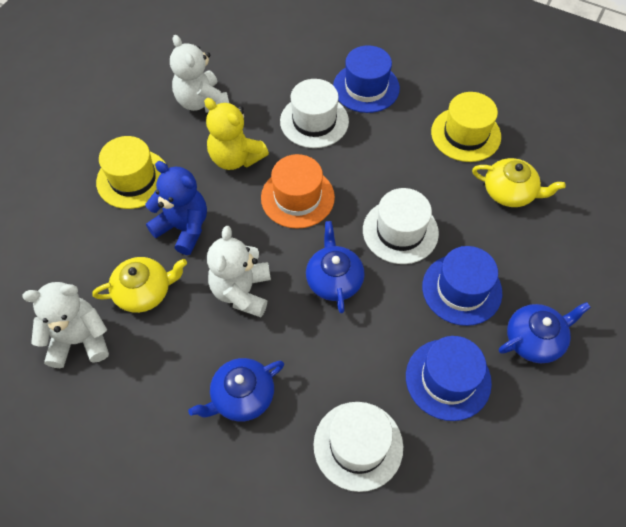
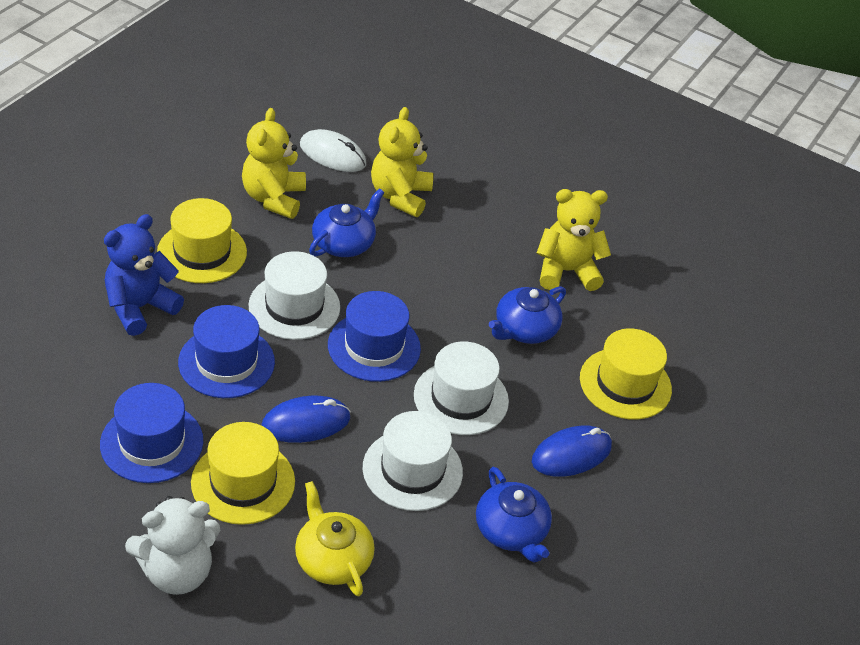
blue mouse: none = 0 -> [261,396,351,443] [532,426,612,477] = 2
orange hat: [261,154,335,229] = 1 -> none = 0
white mouse: none = 0 -> [300,129,366,172] = 1
white teddy bear: [22,282,109,368] [170,35,229,113] [207,226,271,317] = 3 -> [125,496,220,595] = 1
yellow hat: [96,136,167,209] [431,92,501,162] = 2 -> [157,198,247,283] [191,422,295,525] [580,328,672,420] = 3
yellow teapot: [92,257,187,313] [472,158,566,207] = 2 -> [295,481,375,597] = 1
yellow teddy bear: [204,98,269,170] = 1 -> [242,108,306,219] [371,107,433,217] [537,189,611,291] = 3

